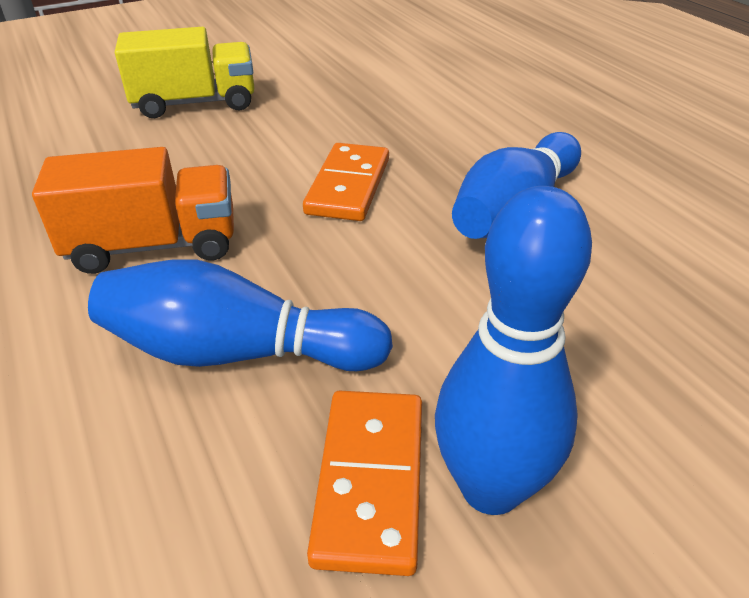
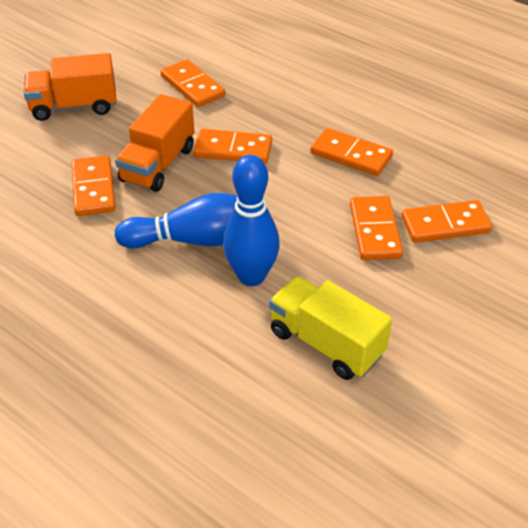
blue bowling pin: [88,260,393,371] [435,186,592,515] [452,132,581,239] = 3 -> [115,193,237,249] [223,155,280,286] = 2
orange domino: [303,143,389,221] [307,391,422,576] = 2 -> [72,155,116,216] [160,59,225,107] [193,129,272,164] [310,128,393,176] [350,196,403,260] [401,200,492,243] = 6
orange truck: [32,147,234,274] = 1 -> [24,53,117,121] [115,94,195,192] = 2

